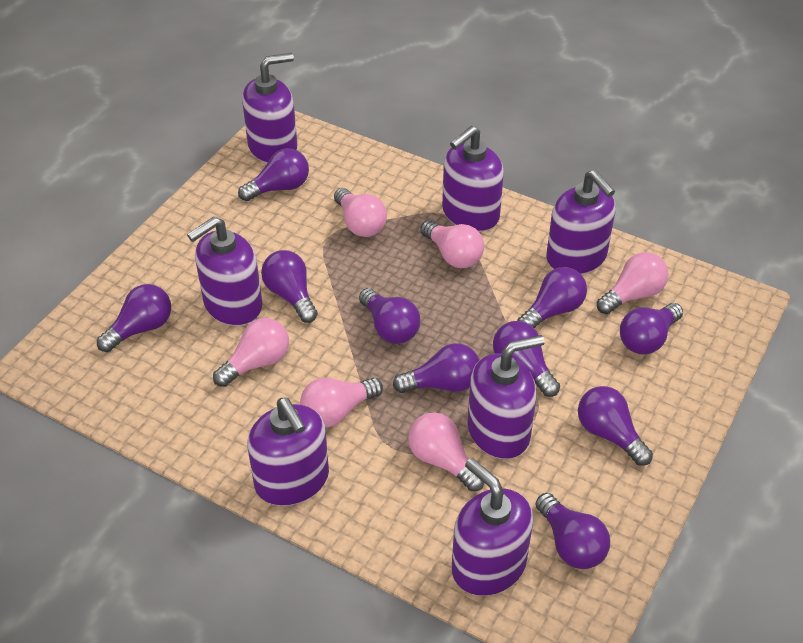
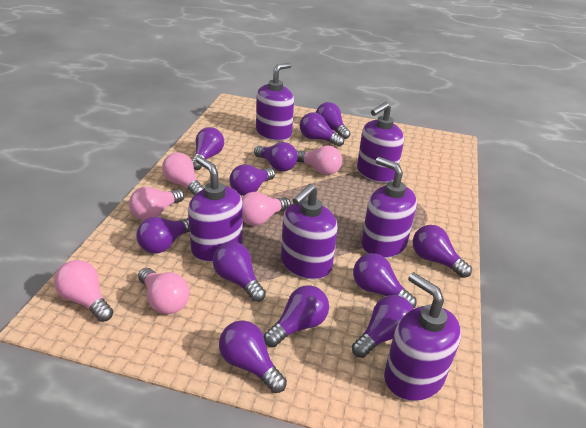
purple light bulb: [97,284,171,352] [238,148,309,201] [261,250,318,323] [359,288,420,344] [393,343,479,393] [493,321,560,397] [517,267,587,328] [535,493,610,569] [578,386,653,466] [620,303,683,354] = 10 -> [136,217,190,254] [192,127,224,170] [213,242,266,302] [219,320,287,393] [229,164,275,196] [254,142,298,172] [264,285,329,347] [300,112,344,147] [316,102,351,139] [352,295,414,358] [353,253,417,308] [413,225,472,278] = 12
purple soap dispenser: [187,217,262,326] [242,53,297,163] [247,398,329,506] [442,126,504,232] [452,458,533,596] [468,335,545,459] [546,170,616,274] = 7 -> [188,157,243,262] [256,63,294,141] [281,184,338,279] [357,102,404,183] [361,157,417,258] [384,272,461,401] = 6

